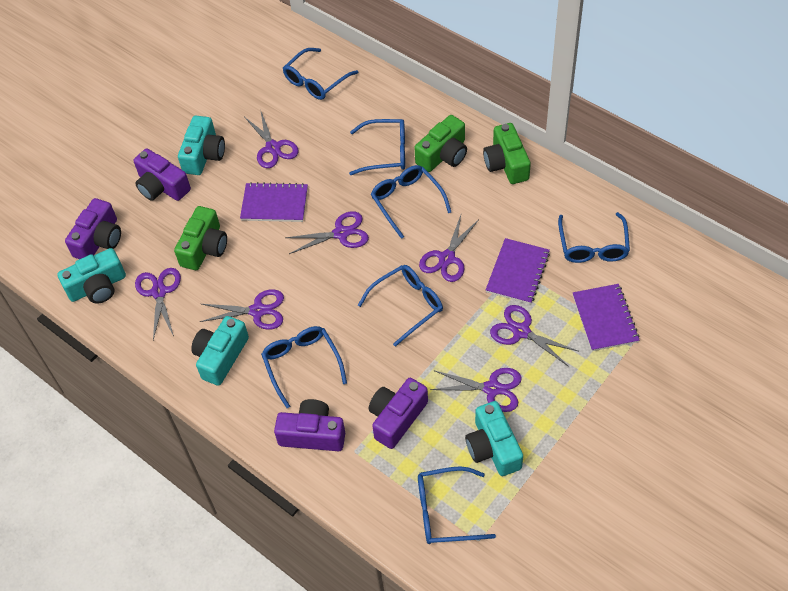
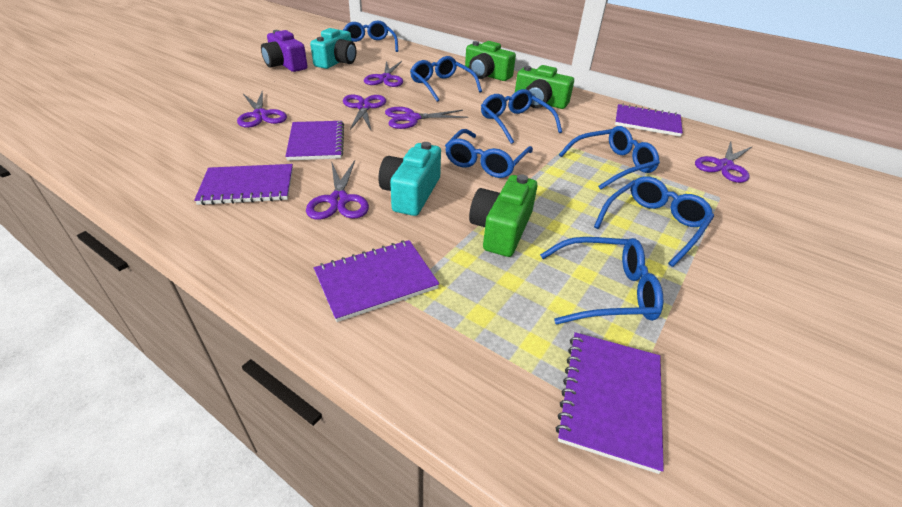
purple camera: [65,198,121,259] [134,149,191,201] [274,399,345,451] [369,378,428,449] = 4 -> [261,30,308,72] = 1
purple notebook: [240,182,308,222] [486,238,550,304] [573,284,640,351] = 3 -> [194,164,293,205] [285,121,344,161] [314,240,439,322] [556,332,664,474] [615,104,683,137] = 5
purple scissors: [135,268,181,340] [200,289,284,330] [245,109,299,168] [285,211,369,254] [419,215,479,282] [430,368,522,412] [490,305,578,366] = 7 -> [237,91,287,128] [306,160,369,220] [343,95,386,130] [364,61,403,87] [385,107,468,129] [695,141,753,183] = 6
turquoise camera: [57,248,126,304] [178,116,225,175] [191,316,249,386] [465,401,523,476] = 4 -> [310,28,356,69] [379,142,441,216] = 2

